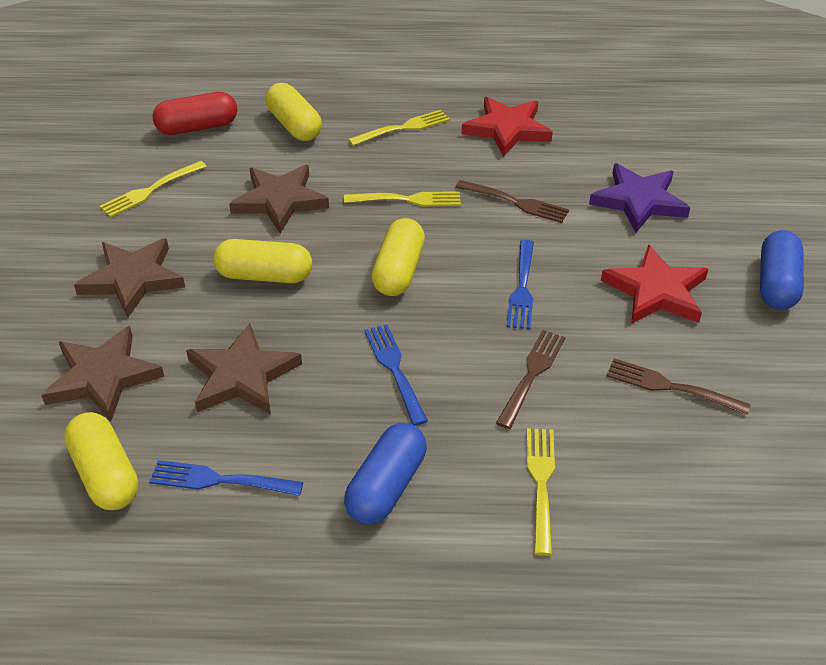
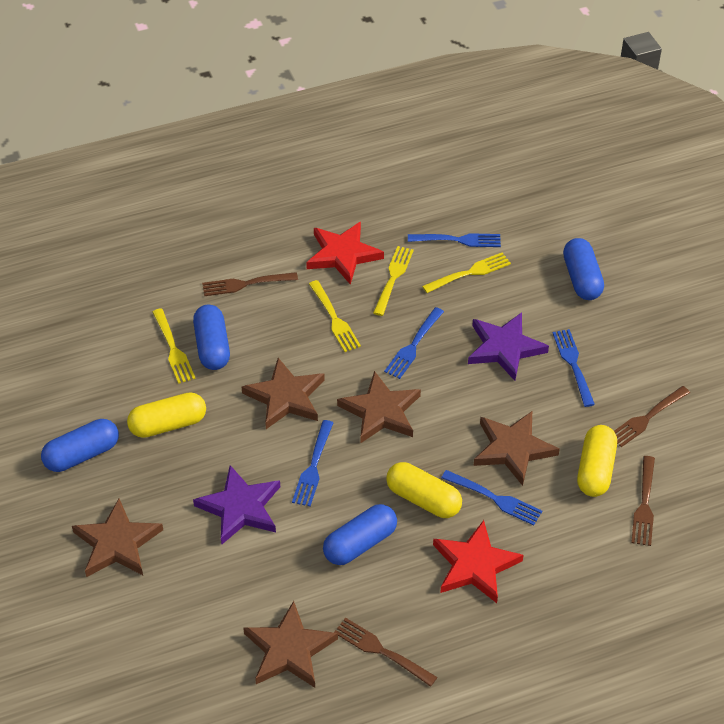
blue capsule: [344,423,427,525] [760,230,804,309] = 2 -> [41,419,119,472] [193,305,230,370] [323,504,397,565] [563,238,604,300] = 4
blue fork: [149,460,303,496] [364,324,428,426] [506,240,534,329] = 3 -> [292,420,333,506] [384,307,444,379] [408,233,501,247] [441,470,542,525] [553,329,595,407] = 5
brown fork: [455,180,569,223] [496,330,565,429] [606,358,751,415] = 3 -> [202,272,298,296] [334,618,437,687] [614,386,690,447] [631,456,655,546] = 4
brown star: [42,326,164,421] [74,238,185,317] [186,323,302,415] [229,165,329,233] = 4 -> [72,499,163,577] [242,358,325,429] [243,601,338,688] [337,371,421,444] [474,411,560,486] = 5
purple star: [589,163,690,233] = 1 -> [193,465,280,545] [468,312,549,381] = 2
red capsule: [152,92,237,135] = 1 -> none = 0
yellow capsule: [64,412,138,510] [213,239,312,283] [266,83,322,141] [372,218,425,296] = 4 -> [127,392,206,438] [386,462,462,518] [577,425,617,497] = 3

